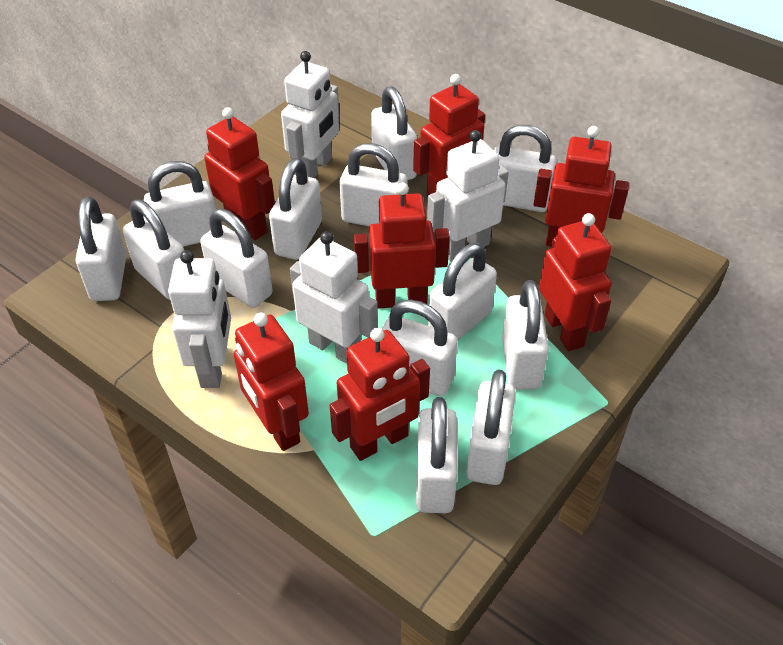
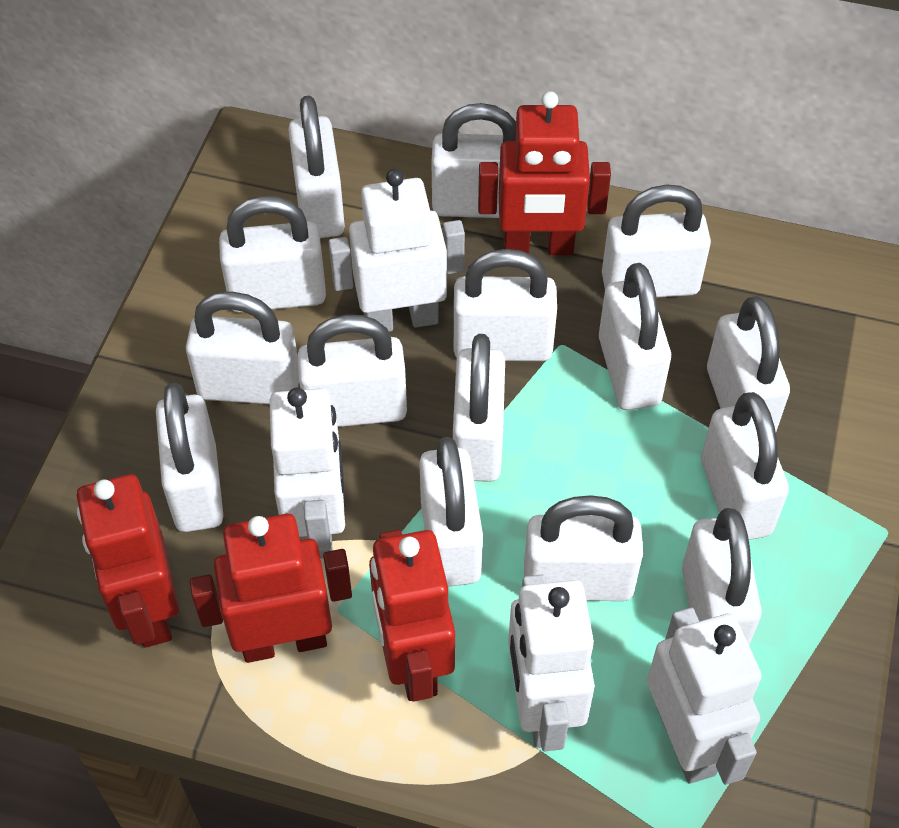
red robot: [204,107,275,240] [234,313,309,451] [330,328,430,461] [354,182,450,309] [413,74,485,197] [533,126,629,246] [539,213,611,351] = 7 -> [77,474,179,648] [190,514,352,663] [369,530,455,702] [478,91,611,255] = 4
white padlock: [76,197,127,301] [123,200,184,300] [144,161,216,247] [200,209,273,308] [269,158,322,260] [340,143,408,227] [371,86,418,180] [381,300,458,396] [416,397,457,513] [428,243,497,340] [466,369,516,485] [494,125,557,212] [502,280,549,390] = 13 -> [156,383,224,532] [186,292,299,404] [219,196,326,312] [288,96,345,238] [297,315,407,427] [420,437,483,587] [431,103,516,218] [453,334,505,482] [454,249,557,361] [524,495,643,601] [599,263,671,410] [602,184,711,297] [682,508,762,645] [701,392,789,540] [707,296,790,432] = 15

